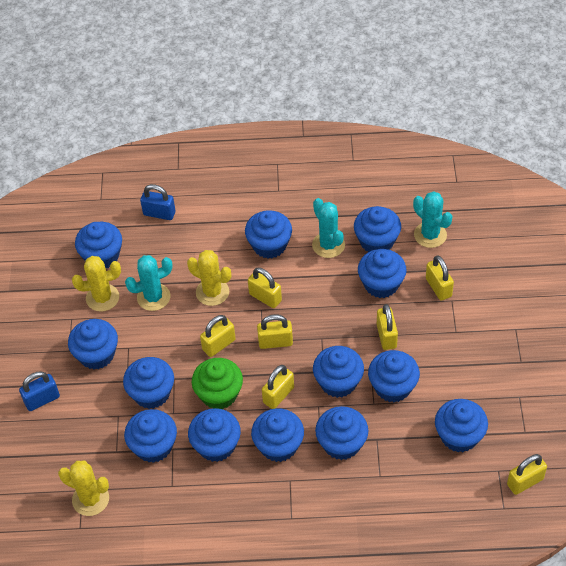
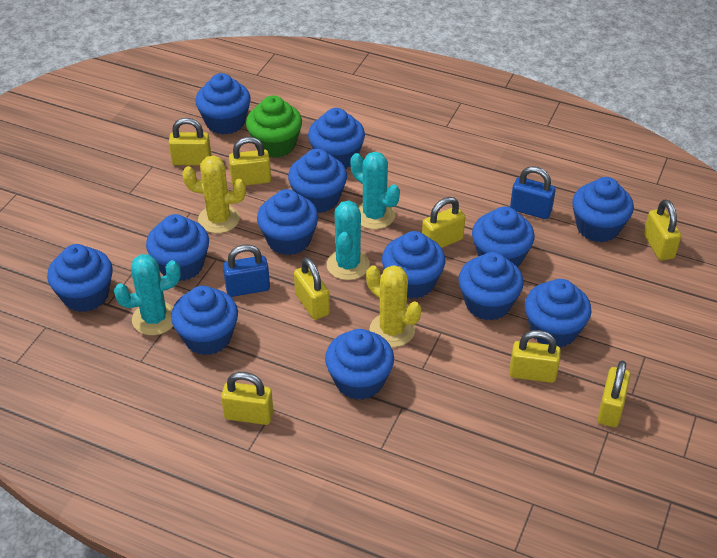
yellow cactus: [58,460,109,516] [72,256,121,312] [187,250,231,306] = 3 -> [182,155,246,233] [366,265,421,347] = 2
yellow padlock: [200,315,236,357] [248,268,282,308] [257,314,293,349] [262,365,294,409] [377,304,398,350] [426,256,454,301] [507,454,547,495] = 7 -> [169,118,211,165] [221,372,273,425] [229,137,271,185] [294,257,330,320] [422,197,465,248] [509,330,561,383] [597,361,631,427] [644,199,681,261] = 8

